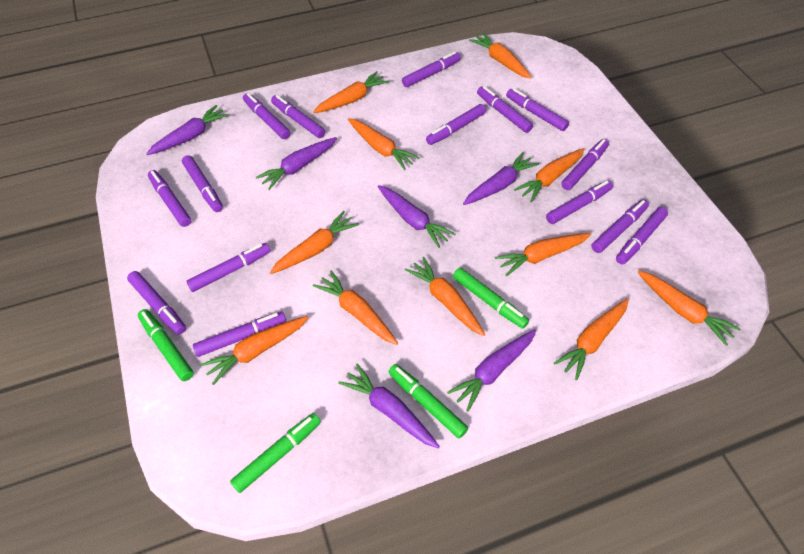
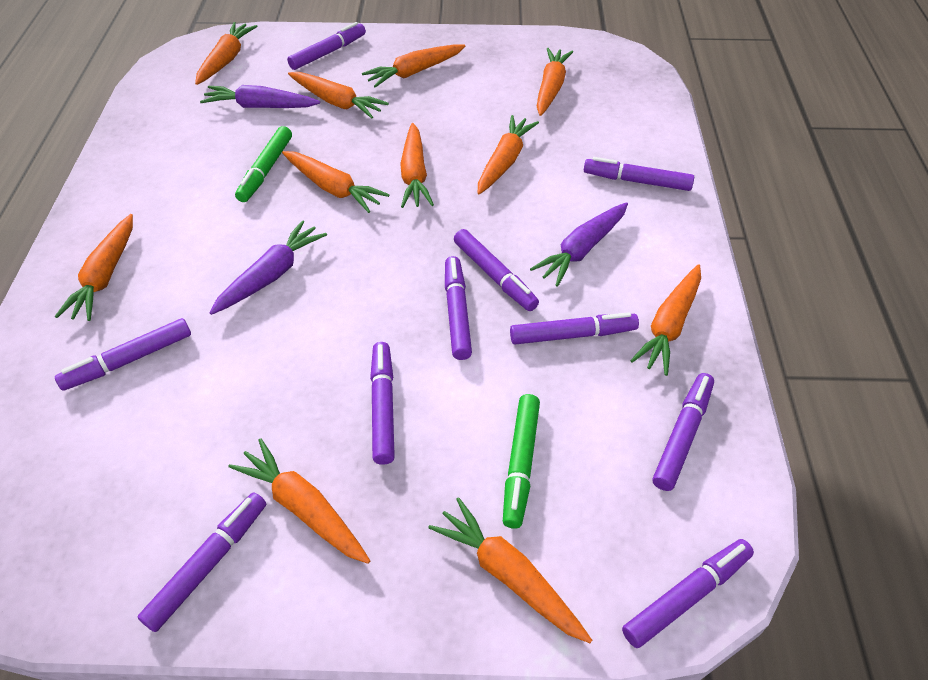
green marker: [138,309,194,381] [230,413,321,493] [389,364,468,438] [453,268,529,329] = 4 -> [235,126,292,202] [503,394,540,529] = 2
purple carrot: [146,105,229,155] [256,137,337,190] [338,363,440,448] [377,185,455,248] [447,329,536,412] [463,152,539,205] = 6 -> [200,85,320,108] [209,220,327,315] [530,202,628,287] = 3
purple marker: [127,271,186,334] [148,170,191,227] [182,155,223,212] [186,243,271,292] [193,312,286,357] [243,93,290,139] [271,95,325,138] [402,52,461,87] [426,104,486,145] [477,86,533,133] [506,88,569,131] [546,181,613,224] [561,139,609,190] [591,199,649,253] [616,207,668,264] = 15 -> [55,318,191,391] [138,492,266,632] [287,22,366,70] [370,342,395,465] [445,256,472,360] [454,229,539,311] [510,312,639,345] [584,157,694,191] [622,539,754,648] [653,373,714,491] = 10

